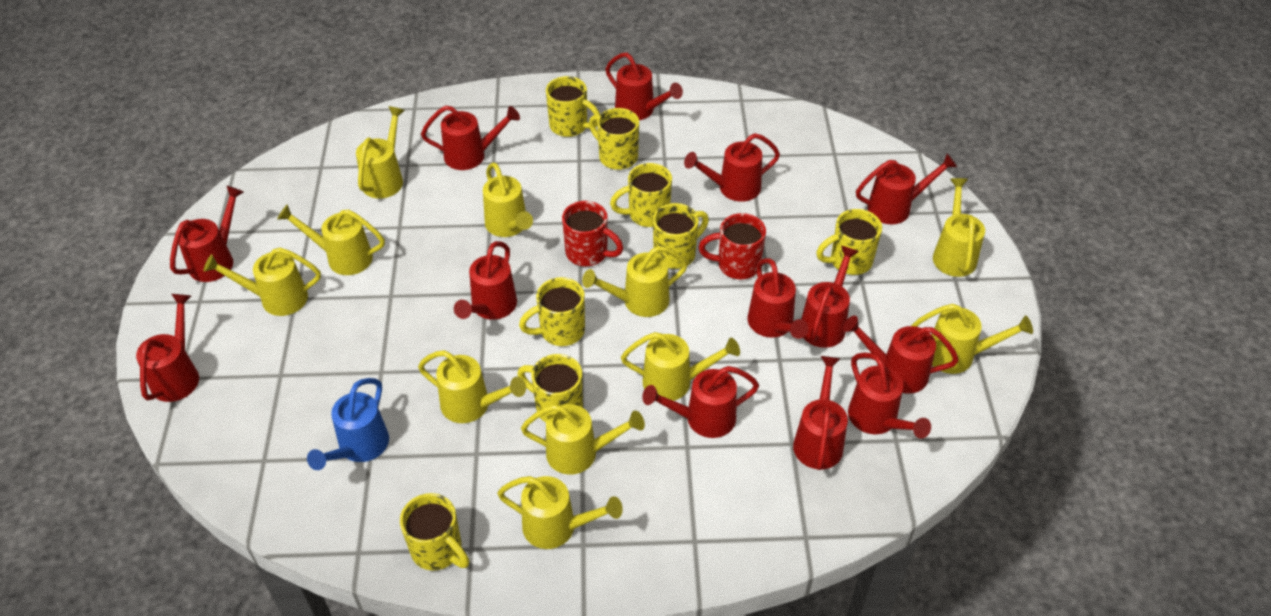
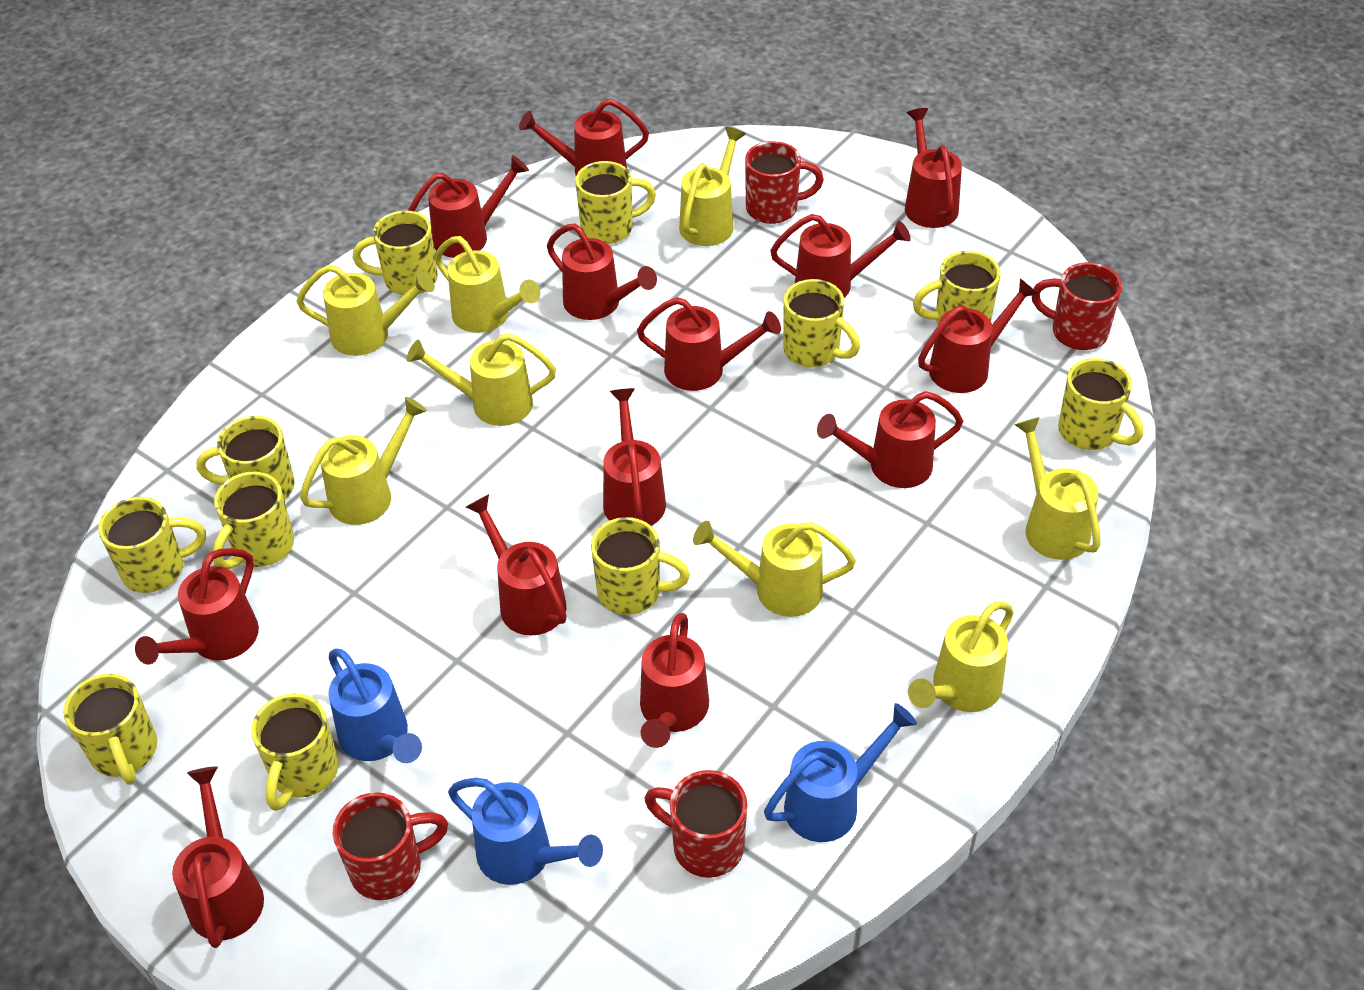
blue watering can: [307,378,389,470] = 1 -> [328,648,422,763] [448,778,603,885] [764,703,917,842] = 3
red mug: [562,201,623,266] [699,213,766,279] = 2 -> [333,792,448,900] [644,770,747,878] [745,141,824,224] [1031,262,1122,350] = 4
yellow mug: [400,493,469,571] [517,354,583,422] [519,277,585,346] [546,76,600,137] [589,108,639,170] [610,163,672,227] [653,203,709,269] [816,209,882,275] = 8 -> [63,674,157,785] [98,497,206,593] [196,416,295,500] [212,472,294,569] [251,693,339,811] [353,211,438,295] [575,161,656,244] [591,517,690,615] [783,279,860,367] [913,251,1001,324] [1058,358,1143,450] = 11
yellow watering can: [204,248,321,316] [277,204,385,275] [356,106,405,199] [418,350,526,423] [483,162,533,237] [497,476,623,549] [521,404,645,475] [582,246,688,317] [621,332,740,401] [911,304,1033,374] [933,178,985,277] = 11 -> [296,265,435,356] [300,397,427,525] [407,333,556,426] [435,236,540,333] [679,127,746,246] [693,521,856,617] [908,602,1014,712] [1014,417,1101,560] = 8

